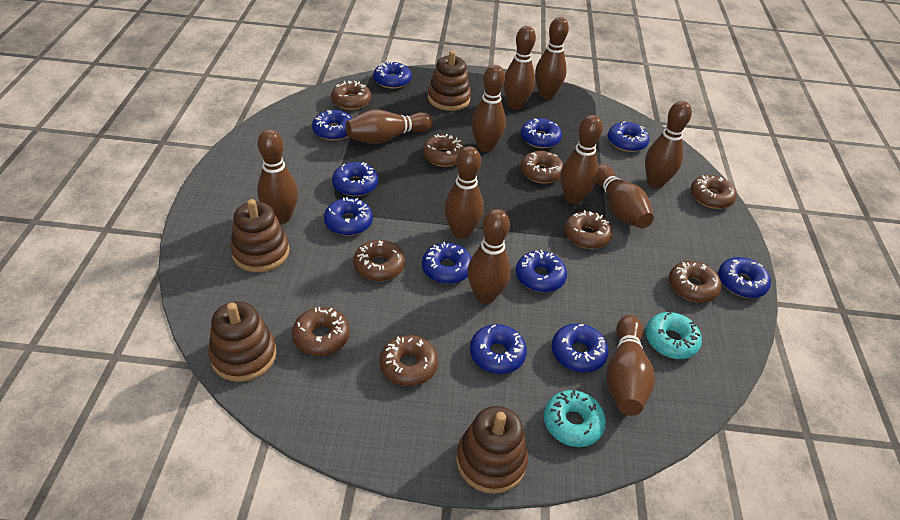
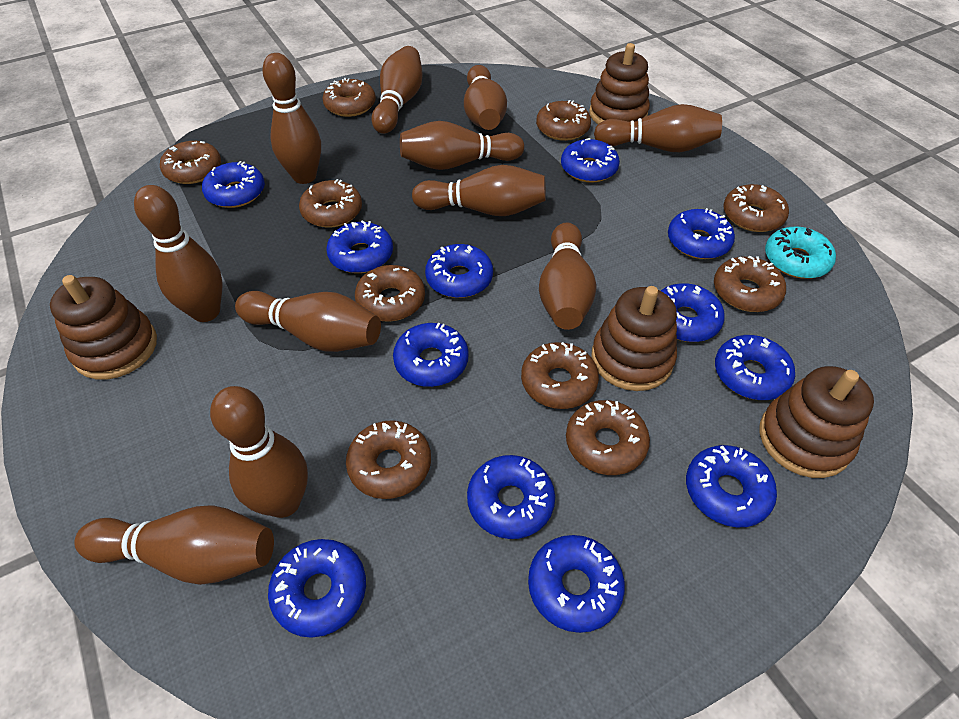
blue donut: [312,110,352,141] [324,197,373,236] [332,162,378,197] [373,61,412,89] [422,242,472,284] [470,324,527,374] [516,250,567,292] [521,118,562,148] [552,323,609,373] [608,121,650,152] [718,257,771,298] = 11 -> [202,161,265,208] [268,539,366,638] [326,220,393,273] [393,323,469,387] [425,244,493,298] [467,455,555,539] [528,535,625,633] [561,138,620,182] [661,283,725,342] [668,208,735,259] [686,445,777,527] [715,335,795,400] = 12
brown donut: [292,307,350,356] [331,81,371,110] [353,240,405,281] [380,335,438,386] [423,134,465,167] [521,151,564,184] [564,210,613,249] [669,261,722,303] [691,175,737,209] = 9 -> [160,141,221,184] [299,179,362,228] [322,78,376,117] [346,420,431,499] [355,265,425,322] [521,342,599,409] [536,100,591,141] [566,400,650,475] [714,255,786,312] [723,184,789,232] = 10
turquoise donut: [544,390,606,447] [646,312,702,359] = 2 -> [765,227,836,279] = 1

